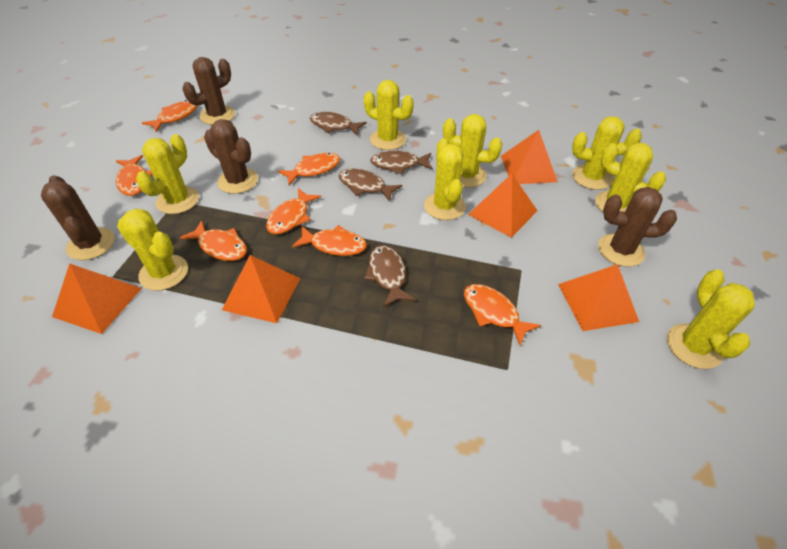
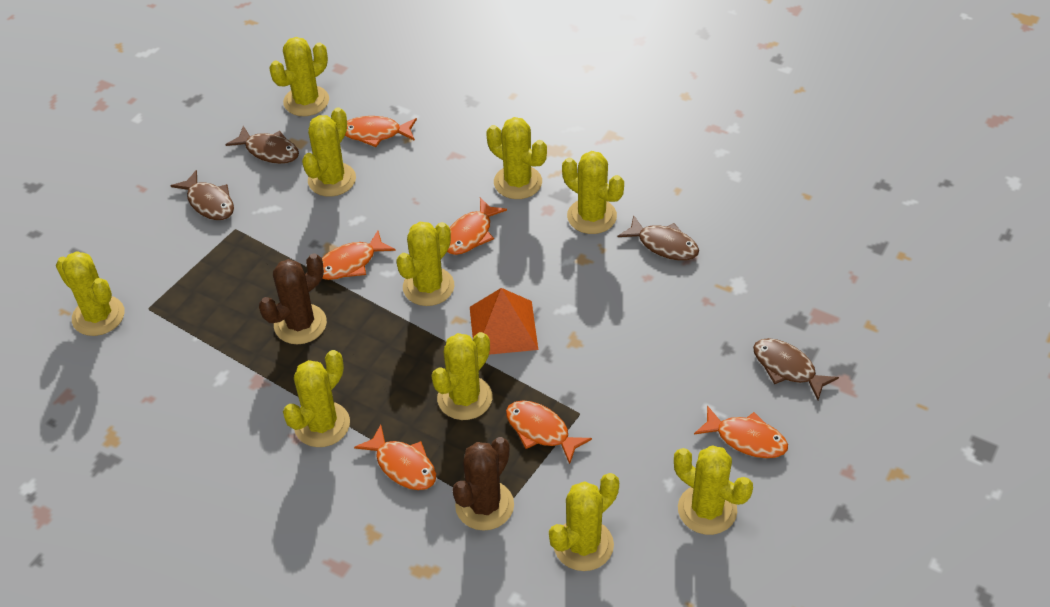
brown cactus: [41,175,115,260] [183,57,235,125] [204,119,258,194] [598,187,677,267] = 4 -> [259,253,327,344] [452,437,514,531] = 2
orange fish: [116,155,153,196] [142,100,197,132] [180,220,247,261] [266,188,321,234] [278,153,340,185] [292,225,367,256] [464,284,541,345] = 7 -> [322,230,396,280] [345,116,417,147] [354,425,436,490] [447,197,507,255] [506,400,592,464] [694,405,788,458] = 6
orange pyramid: [52,263,142,334] [222,255,301,323] [468,174,537,238] [501,130,558,184] [558,264,639,331] = 5 -> [470,288,538,355] = 1
yellow cactus: [117,208,188,291] [136,134,199,214] [364,80,414,150] [424,139,466,220] [443,114,502,187] [572,116,642,190] [595,143,666,212] [667,269,755,369] = 8 -> [56,251,125,336] [269,37,329,116] [283,350,350,447] [302,107,356,197] [396,222,454,306] [431,332,493,420] [486,117,547,199] [549,473,619,571] [562,151,624,234] [674,445,753,535] = 10

